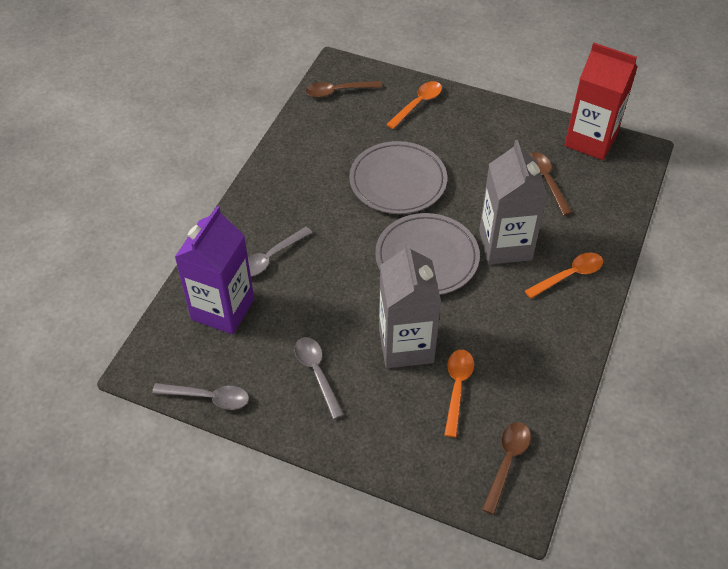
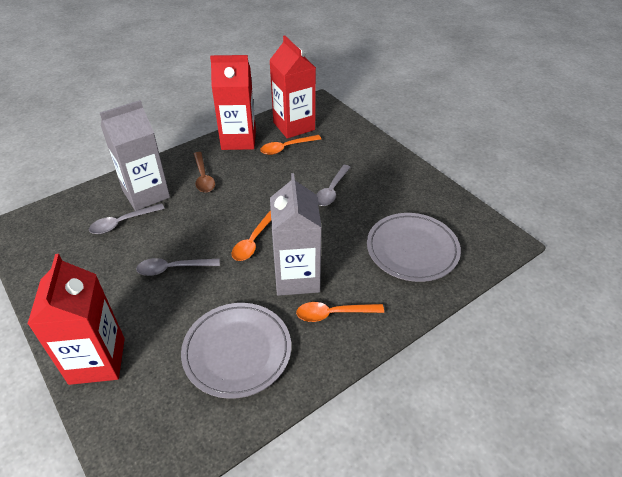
brown spoon: [305,81,382,98] [482,422,531,515] [529,152,572,216] = 3 -> [194,152,215,193] = 1
purple carton: [175,206,254,334] = 1 -> none = 0
red carton: [564,43,638,160] = 1 -> [27,254,125,385] [210,55,256,150] [269,36,316,139] = 3

